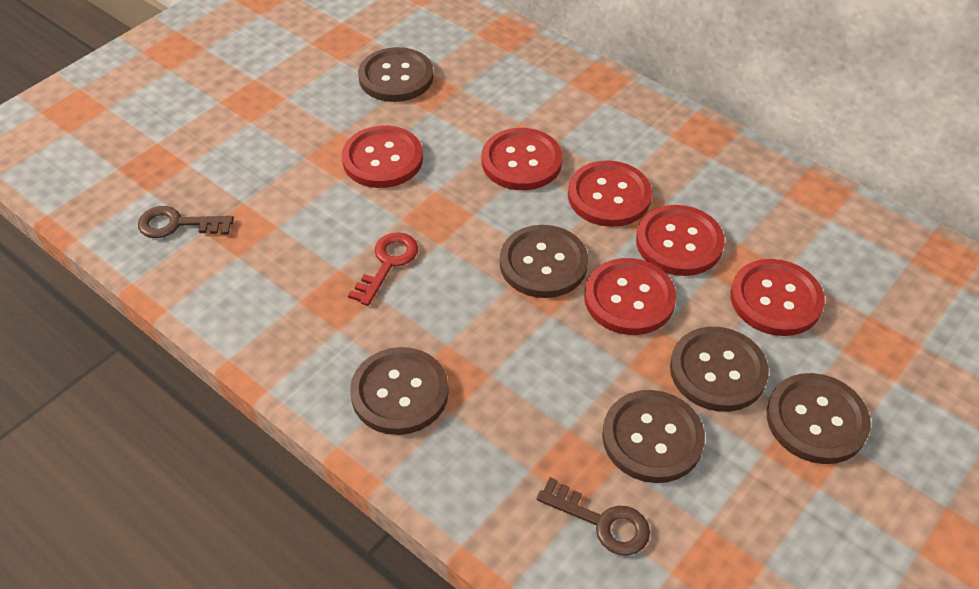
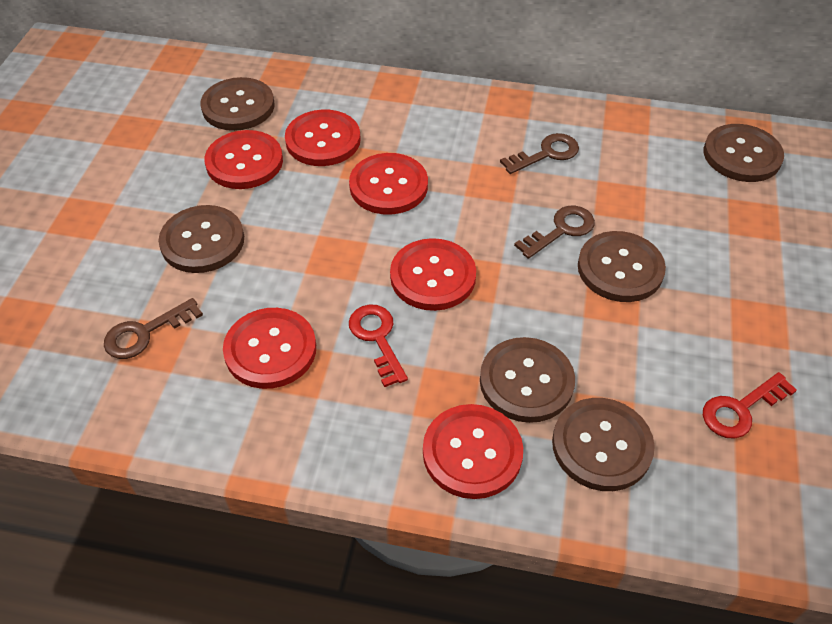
brown key: [138,206,234,238] [537,477,650,556] = 2 -> [104,298,203,359] [500,133,579,174] [514,206,595,259] = 3
red key: [348,232,418,306] = 1 -> [349,304,408,387] [703,372,797,439] = 2

